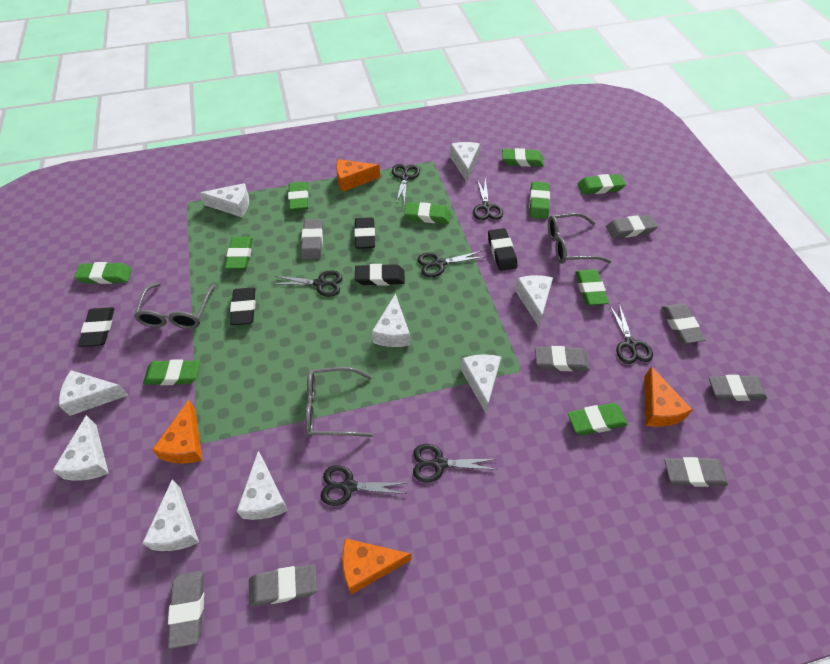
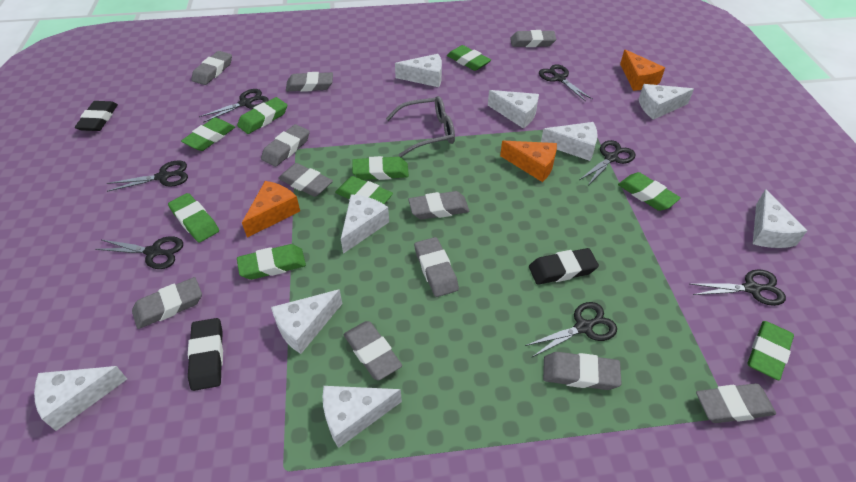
black eraser: [78,307,114,347] [230,288,255,325] [354,217,375,249] [355,264,405,286] [488,228,517,271] = 5 -> [75,101,118,131] [188,318,223,391] [529,248,599,285] = 3
green eraser: [74,262,132,284] [143,360,200,385] [225,237,253,269] [288,181,308,211] [404,202,451,224] [502,148,544,167] [529,181,550,219] [568,403,628,435] [575,270,609,305] [578,174,626,194] = 10 -> [168,193,219,243] [181,117,235,151] [237,97,287,134] [237,244,306,280] [335,176,393,204] [352,156,409,180] [447,45,491,71] [618,172,681,211] [748,321,794,380] = 9
grey eraser: [168,570,204,649] [249,564,317,606] [301,219,323,259] [535,346,590,371] [606,215,658,238] [662,304,705,344] [664,457,728,487] [709,375,767,401] = 8 -> [132,277,202,329] [191,51,232,85] [261,124,310,167] [278,163,333,197] [286,72,333,92] [344,321,402,381] [408,191,469,220] [414,237,459,297] [510,30,556,47] [543,352,622,390] [696,383,776,423] = 11
grey glasses: [134,282,215,329] [305,367,373,437] [548,213,612,264] = 3 -> [386,96,455,157] = 1
orange cheese: [152,400,202,463] [336,159,380,192] [342,538,411,595] [644,366,692,427] = 4 -> [242,181,300,237] [500,141,557,182] [620,49,665,91] = 3

